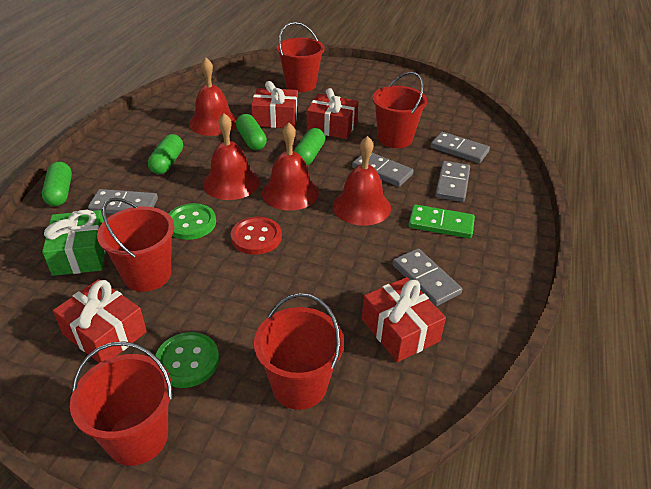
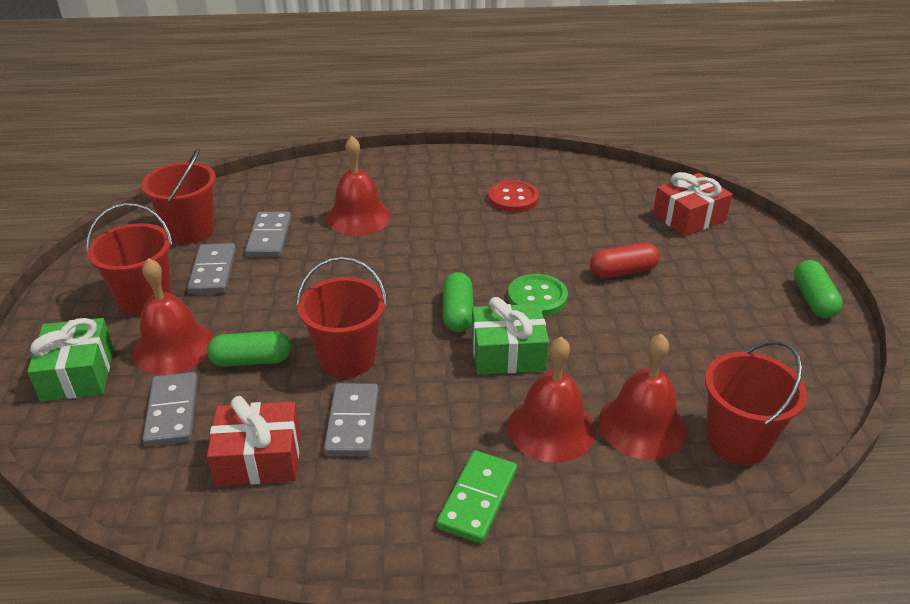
green button: [155,332,219,388] [168,203,216,240] = 2 -> [508,274,568,316] = 1
green capsule: [42,162,72,206] [148,134,183,174] [236,114,267,150] [294,128,325,165] = 4 -> [207,331,291,367] [443,272,474,332] [794,260,843,318] = 3
green gift: [42,210,106,276] = 1 -> [27,318,114,401] [472,297,549,374] = 2
grey domino: [88,189,158,214] [352,153,414,187] [392,248,462,306] [430,132,490,163] [435,161,470,202] = 5 -> [143,372,198,446] [187,243,236,294] [245,212,291,257] [324,383,379,456] = 4
red bucket: [70,341,173,466] [97,198,175,292] [254,293,344,410] [277,22,325,92] [372,72,427,148] = 5 -> [86,203,173,315] [142,148,216,244] [296,257,387,378] [705,340,807,465] = 4
red capsule: none = 0 -> [590,243,659,278] = 1
red gift: [53,279,147,363] [251,81,298,128] [307,88,358,139] [362,277,446,362] = 4 -> [207,396,300,486] [653,172,732,236] = 2

